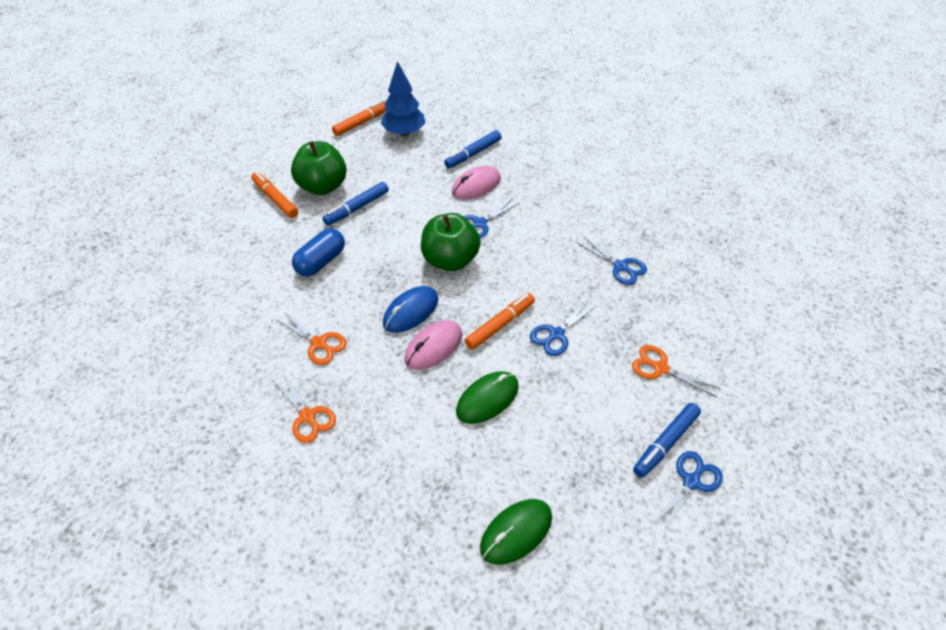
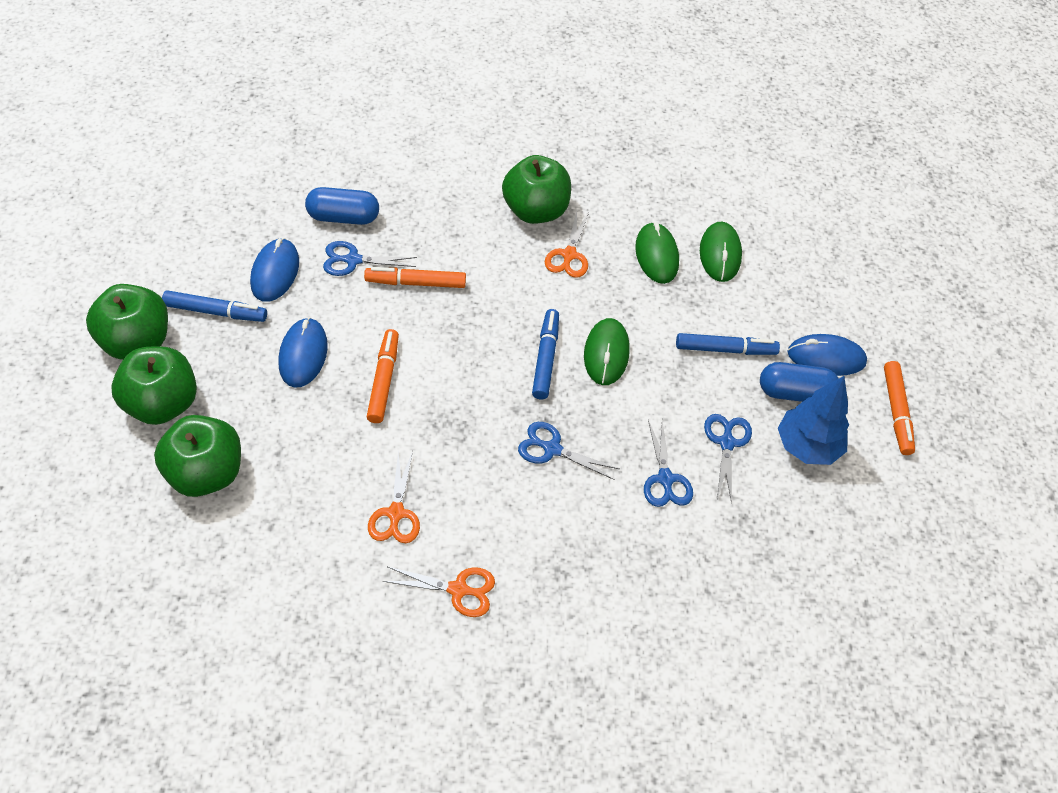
blue capsule: [292,228,345,276] = 1 -> [305,187,379,225] [760,362,839,402] = 2
blue mouse: [383,286,438,333] = 1 -> [250,238,299,302] [279,317,328,388] [787,334,867,376] = 3
green apple: [291,141,347,195] [421,213,481,271] = 2 -> [86,284,168,360] [111,346,197,425] [154,415,241,497] [502,155,571,224] = 4
green mouse: [456,371,519,424] [480,499,552,565] = 2 -> [584,318,630,385] [635,222,679,284] [700,222,742,282] = 3
pink mouse: [405,320,462,370] [452,166,501,200] = 2 -> none = 0

